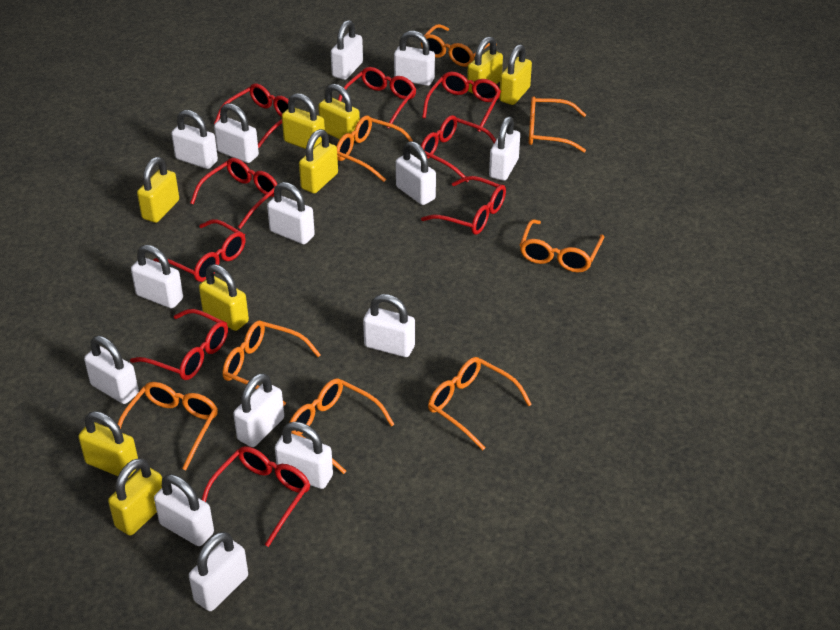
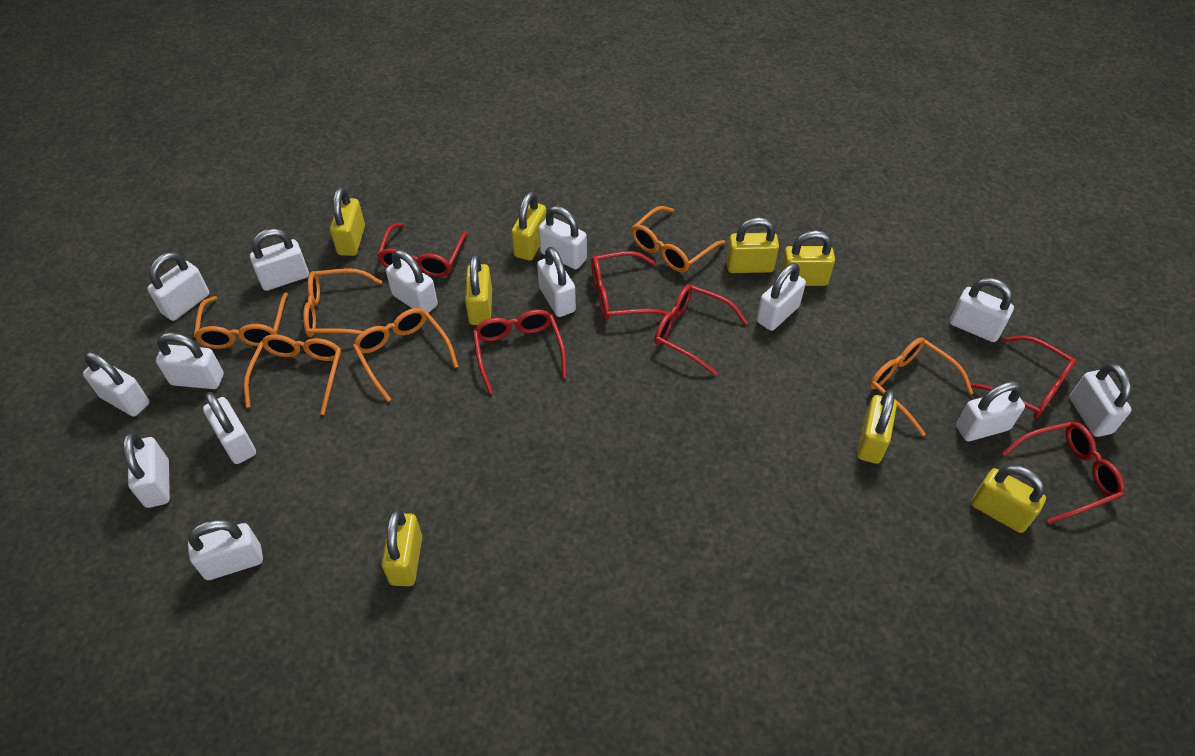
orange glasses: [118,382,218,470] [222,321,321,406] [289,378,395,474] [336,115,414,182] [421,24,497,67] [428,357,532,450] [520,219,604,272] [529,96,586,153] = 8 -> [194,292,288,349] [244,334,341,415] [303,268,382,337] [353,308,458,402] [632,206,725,272] [869,337,973,437] = 6
red glasses: [130,309,228,380] [153,219,246,282] [190,158,277,229] [202,446,310,547] [214,83,288,148] [338,67,417,128] [421,115,496,182] [421,176,506,235] [422,71,501,132] = 9 -> [377,223,468,277] [473,310,567,394] [591,251,668,320] [654,284,748,375] [970,335,1076,418] [1002,422,1125,524] = 6
yellow padlock: [78,411,138,478] [108,458,162,536] [137,157,179,223] [199,264,249,331] [282,93,325,149] [299,129,338,193] [318,84,360,141] [467,36,503,94] [499,44,532,105] = 9 -> [330,187,365,256] [381,509,422,586] [465,254,492,325] [511,191,546,261] [726,217,779,273] [780,230,835,286] [857,389,897,464] [971,465,1046,533] = 8

